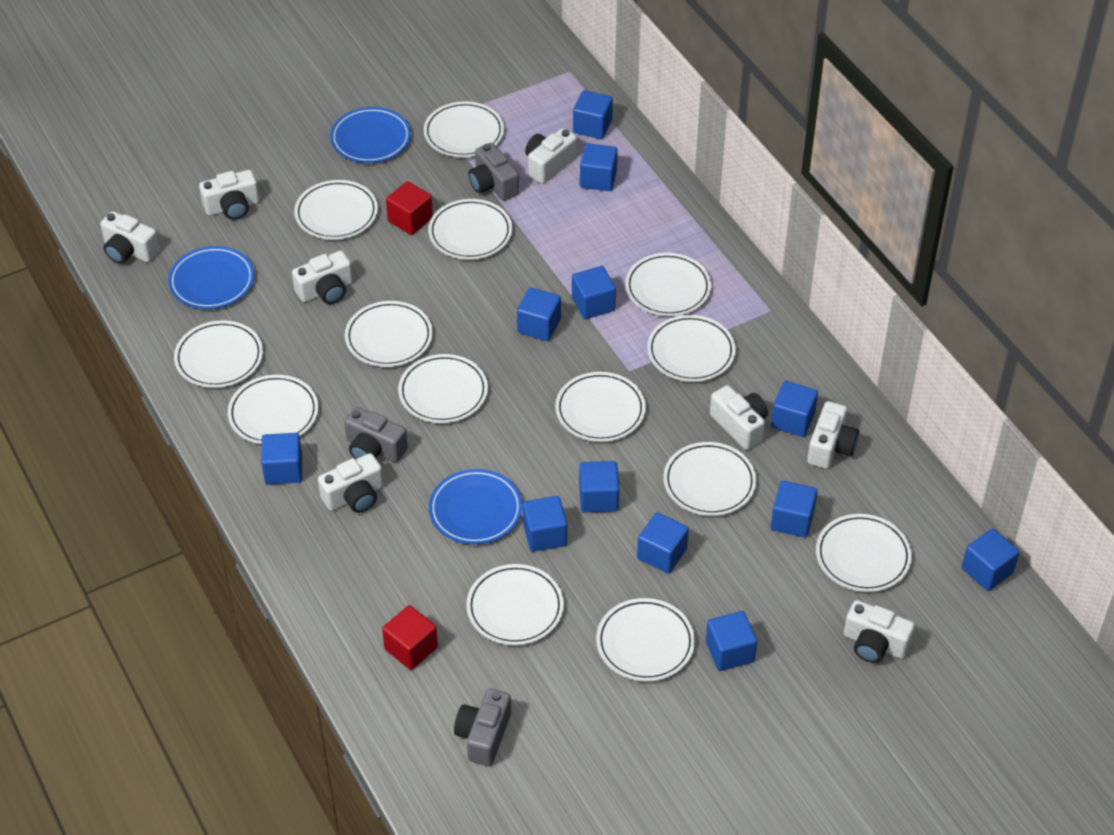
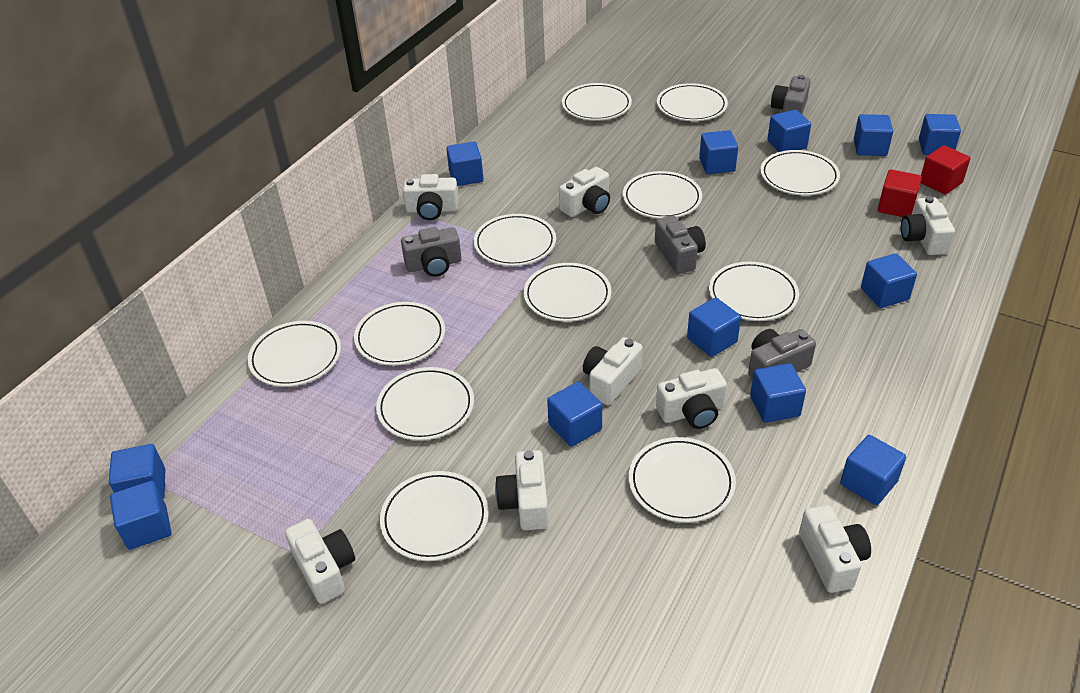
blue plate: [168,246,255,309] [330,107,411,163] [429,469,523,545] = 3 -> none = 0
grey camera: [344,407,408,462] [454,689,511,766] [469,143,519,201] = 3 -> [401,227,462,277] [655,215,706,274] [748,329,816,379] [771,75,811,114] = 4
white plate: [174,320,263,388] [228,375,318,444] [294,180,378,240] [345,301,433,367] [398,354,488,423] [424,101,504,157] [428,199,512,260] [466,564,564,645] [555,372,646,442] [596,598,695,682] [625,253,711,316] [647,315,736,382] [663,442,757,516] [816,514,912,592] = 14 -> [248,321,341,387] [354,302,445,366] [376,367,474,441] [380,471,488,561] [474,214,556,266] [524,263,611,322] [562,83,632,121] [623,171,702,219] [629,437,736,523] [657,83,728,121] [709,262,799,321] [760,150,840,196] = 12

